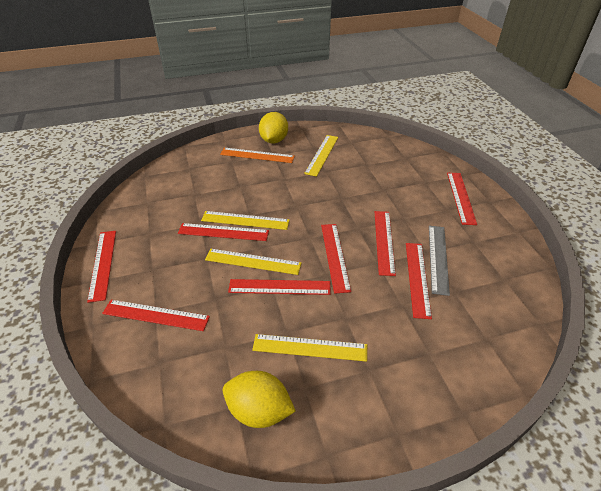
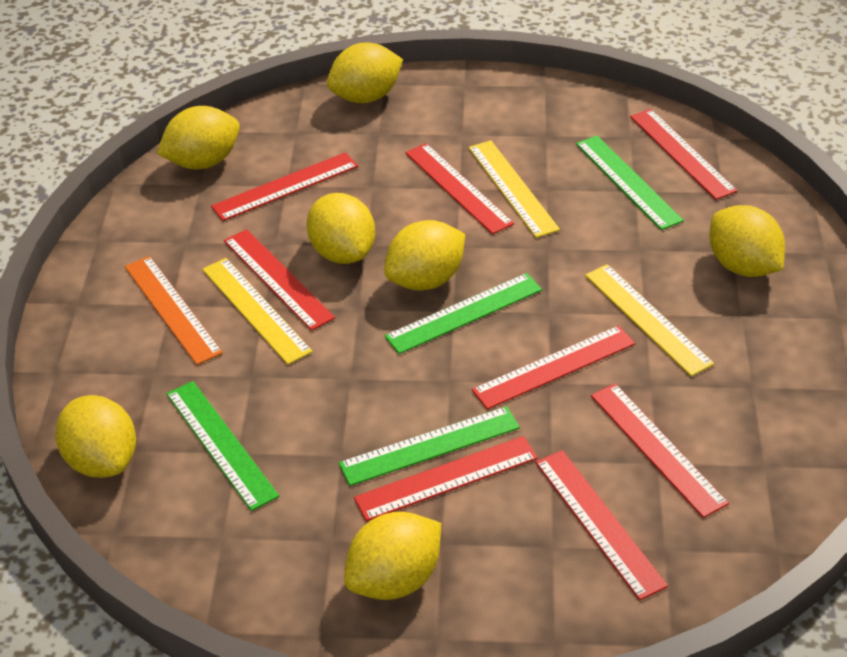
green ruler: none = 0 -> [166,381,279,511] [339,406,520,486] [385,273,542,354] [576,136,684,230] = 4
grey ruler: [429,226,450,296] = 1 -> none = 0
yellow lemon: [223,371,296,428] [259,112,288,143] = 2 -> [55,395,136,478] [157,106,240,169] [307,193,375,264] [327,42,403,103] [344,512,441,600] [384,220,465,290] [709,205,785,277] = 7
yellow ruler: [201,211,290,230] [205,249,301,275] [252,334,367,362] [304,135,338,177] = 4 -> [202,258,313,365] [468,140,560,238] [585,264,714,376] = 3

